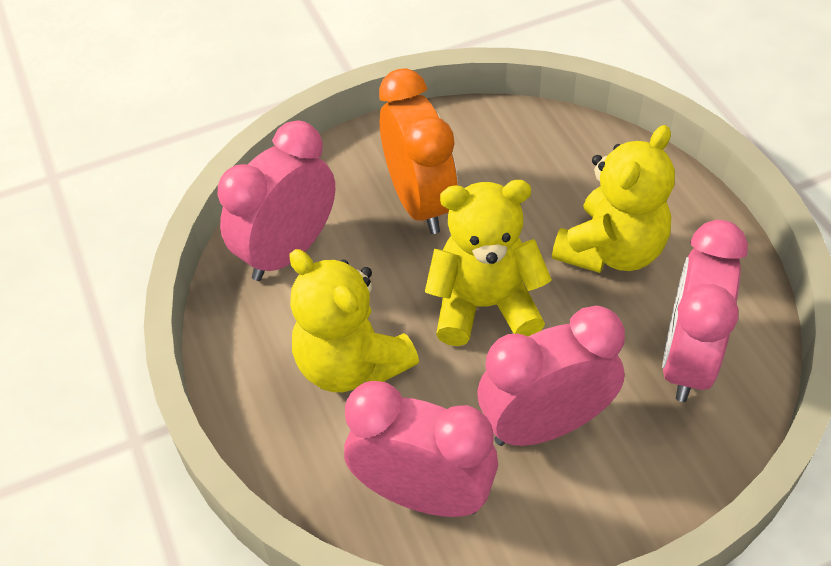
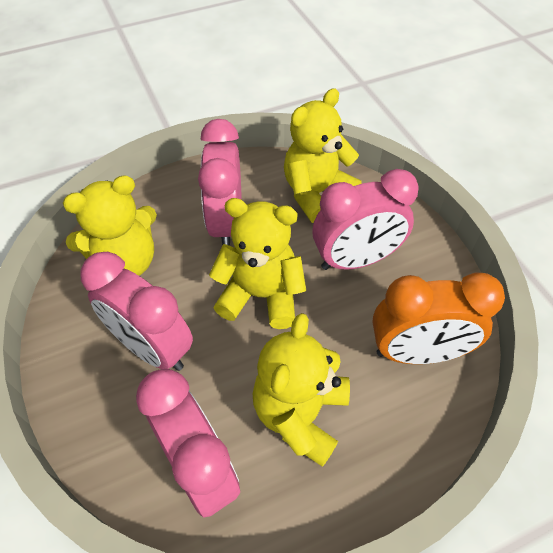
yellow teddy bear: [289,249,419,392] [425,180,552,346] [552,125,675,273] = 3 -> [63,175,157,275] [209,198,306,329] [253,313,350,467] [284,89,361,223] = 4

